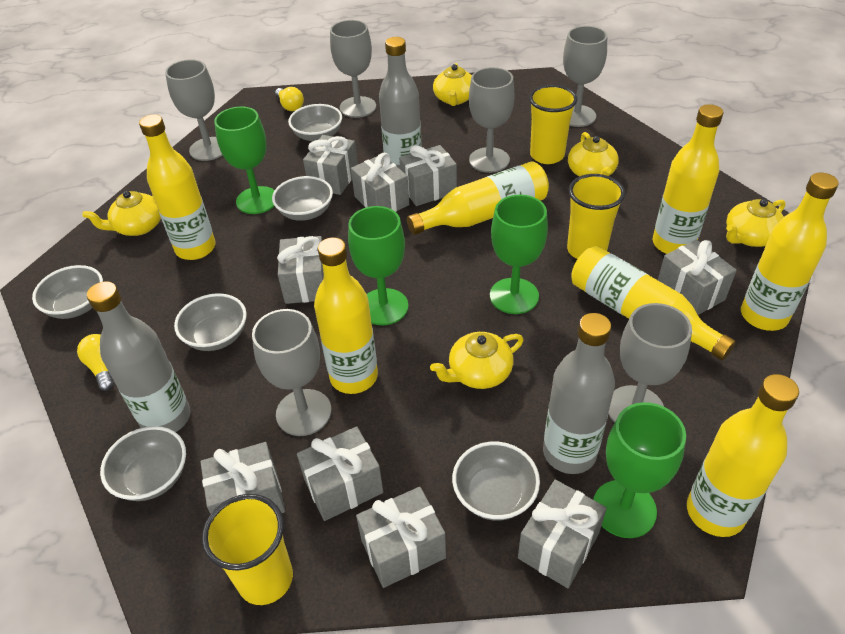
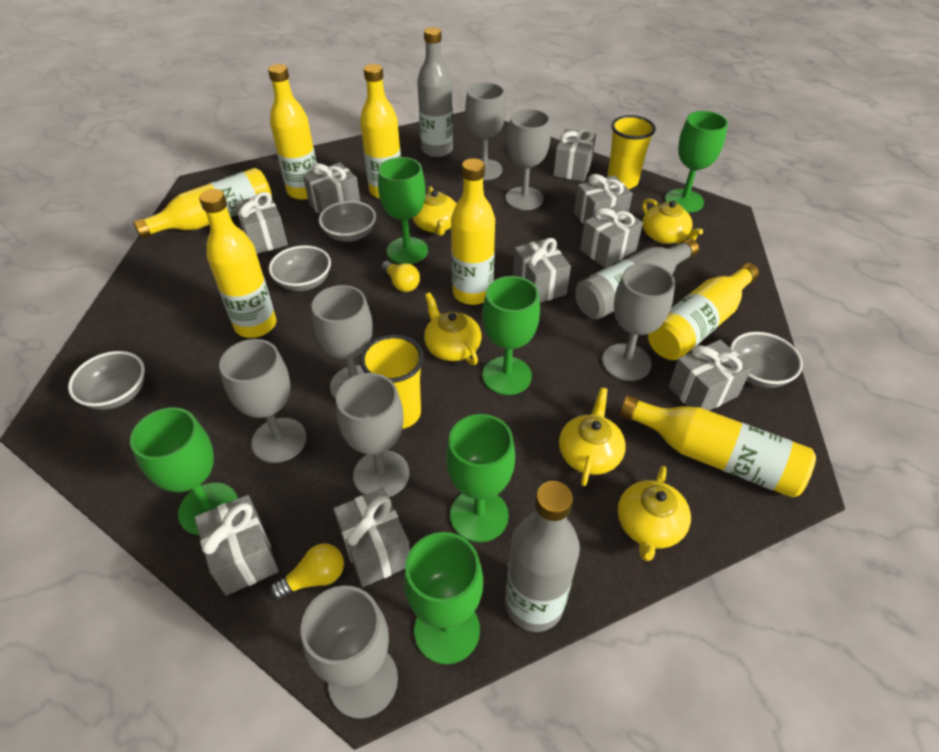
green goblet: [214,107,275,214] [348,206,408,325] [490,195,548,314] [593,402,686,538] = 4 -> [130,407,238,535] [378,157,428,264] [404,532,483,664] [446,414,515,542] [482,276,540,395] [665,111,728,213] = 6
grey bowl: [32,265,103,319] [100,426,186,501] [174,293,247,351] [272,176,333,221] [288,104,342,141] [452,442,540,521] = 6 -> [68,351,145,410] [269,245,331,291] [319,201,376,242] [730,332,803,388] = 4
grey goblet: [165,59,223,161] [252,309,332,436] [330,20,376,118] [469,67,514,173] [563,26,607,127] [608,303,692,423] = 6 -> [219,339,306,463] [301,586,398,719] [312,285,373,399] [336,373,409,497] [465,82,506,180] [505,109,551,210] [602,263,675,381] = 7
yellow cup: [202,494,293,605] [529,85,577,164] [567,174,625,259] = 3 -> [360,335,424,429] [607,115,656,189] = 2

